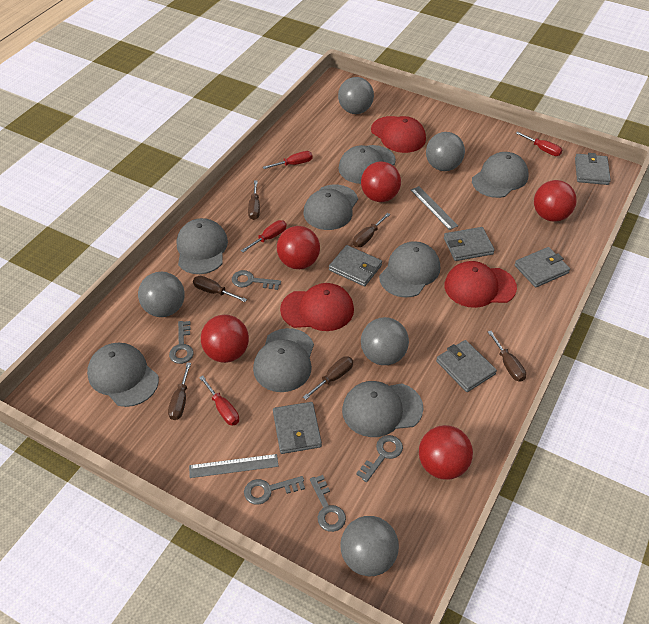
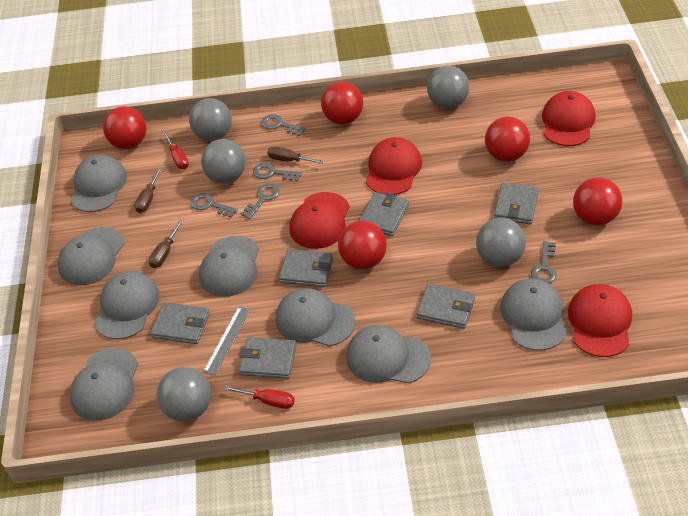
brown screwdriver: [168,362,191,420] [193,276,247,302] [248,180,260,220] [303,356,353,400] [353,213,390,247] [488,331,526,382] = 6 -> [135,168,162,213] [149,220,183,268] [267,146,324,164] = 3
grey ruler: [189,454,278,478] [411,186,458,230] = 2 -> [203,306,251,375] = 1
red cap: [280,283,354,331] [371,116,426,153] [444,261,517,308] = 3 -> [289,192,350,249] [366,137,422,195] [542,91,596,146] [568,284,632,357] = 4
red screwdriver: [199,375,239,426] [241,220,287,252] [263,151,313,169] [516,131,562,156] = 4 -> [163,132,189,169] [224,386,295,409] = 2

